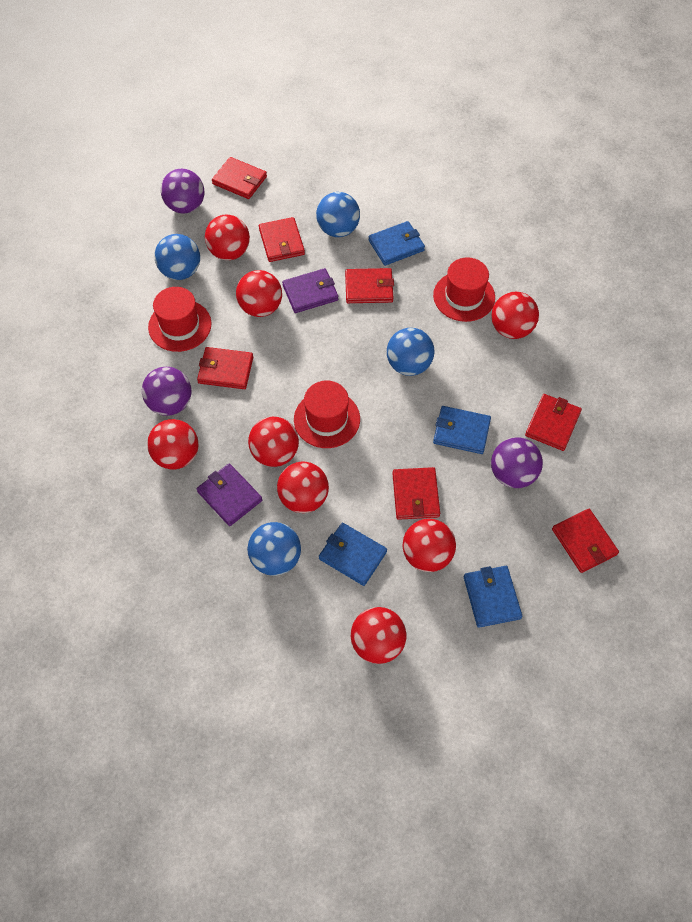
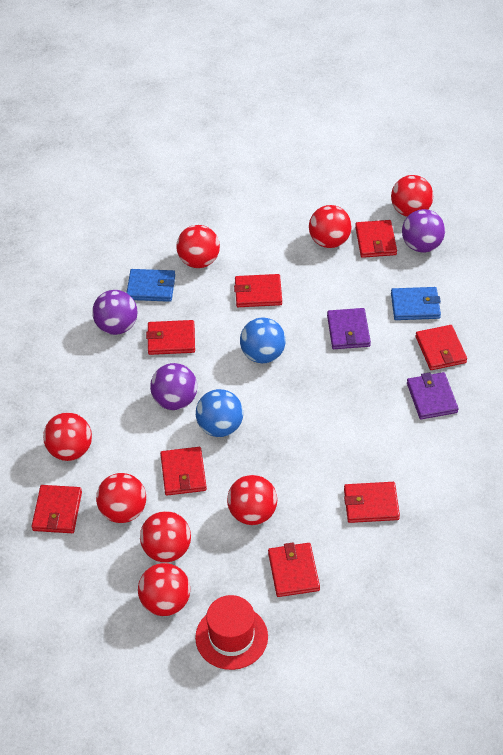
blue ball: [155,234,200,280] [247,522,301,576] [316,192,360,237] [387,328,434,376] = 4 -> [196,389,243,437] [240,318,286,363] = 2
blue wallet: [319,523,387,586] [368,221,425,266] [433,406,491,454] [464,566,522,628] = 4 -> [126,269,175,302] [391,287,441,320] = 2
red hat: [148,287,212,352] [294,381,360,448] [433,257,495,322] = 3 -> [195,595,268,670] = 1
red wallet: [197,347,253,389] [212,157,267,199] [259,217,305,262] [345,268,394,303] [392,467,440,520] [525,394,582,451] [552,509,619,573] = 7 -> [32,485,82,533] [146,320,195,355] [160,447,207,496] [234,274,282,307] [268,542,320,597] [344,482,400,523] [355,220,397,258] [416,325,467,370] = 8

